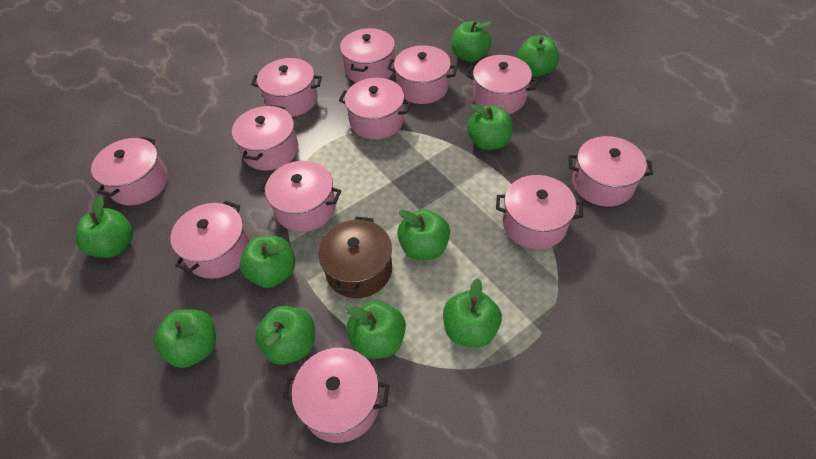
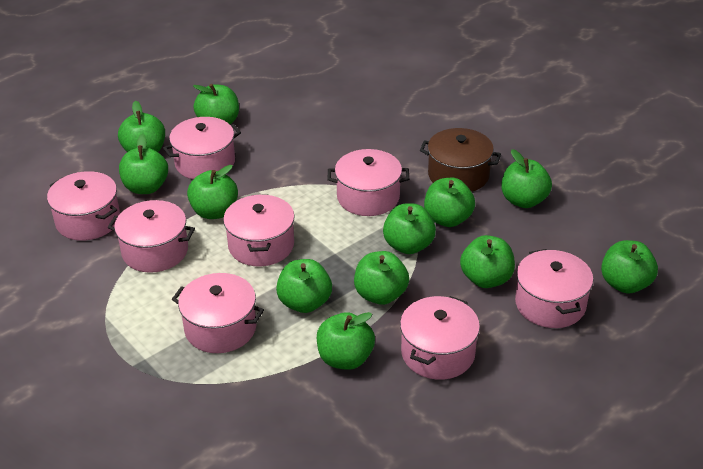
green apple: [76,196,133,258] [154,309,216,368] [240,236,295,288] [255,306,315,365] [346,301,406,359] [397,209,450,260] [443,278,502,348] [452,21,492,62] [467,104,513,150] [517,35,559,77] = 10 -> [118,101,165,152] [119,134,168,194] [187,165,238,219] [193,84,239,124] [276,259,332,313] [317,312,375,370] [354,251,409,305] [383,203,436,254] [424,178,475,227] [460,235,515,288] [502,149,552,208] [601,240,658,293] = 12
pink pot: [91,137,168,205] [170,201,250,279] [232,105,298,171] [251,58,322,117] [259,161,341,232] [283,348,389,443] [339,78,411,140] [340,28,395,83] [387,45,457,104] [466,55,538,114] [496,175,583,249] [569,136,653,207] = 12 -> [47,171,120,241] [108,200,195,273] [163,117,241,179] [172,273,264,353] [223,194,295,266] [327,149,409,216] [400,296,480,380] [515,249,593,328] = 8

